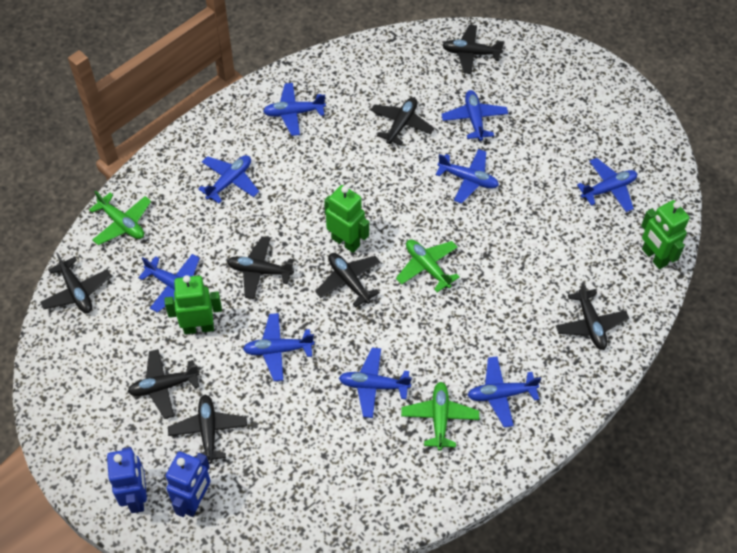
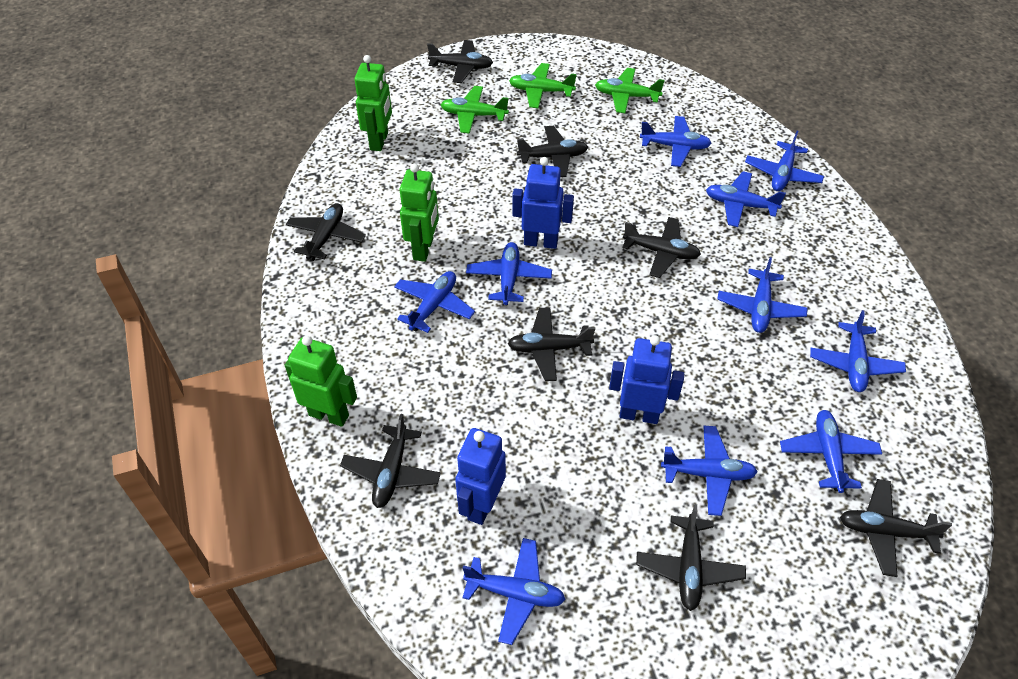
blue plane: [138,254,200,313] [198,155,259,203] [243,313,314,381] [263,83,326,136] [339,348,412,418] [436,149,499,204] [441,90,508,141] [467,356,541,427] [577,158,637,212] = 9 -> [394,271,475,333] [463,538,566,645] [466,242,552,305] [640,116,712,167] [661,426,758,516] [706,171,786,227] [717,257,808,333] [745,131,824,191] [780,410,882,493] [810,310,906,392] = 10
blue robot: [107,447,147,513] [166,451,211,517] = 2 -> [455,428,506,525] [512,157,574,249] [609,335,684,424] = 3

